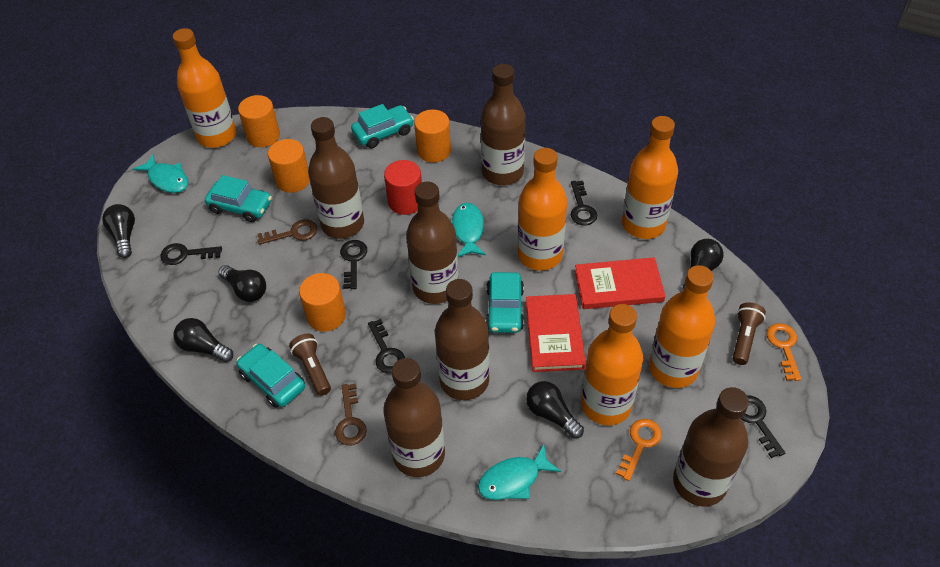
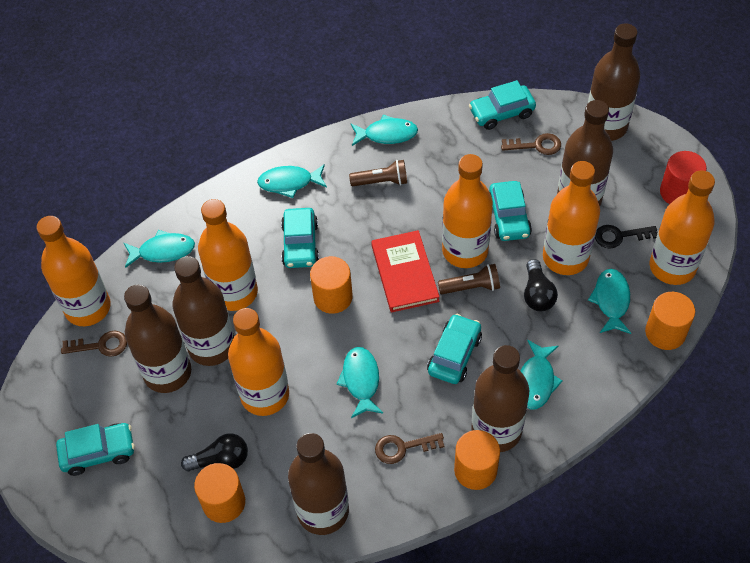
black key: [160,243,222,265] [340,240,367,289] [368,319,405,373] [571,181,597,225] [741,395,785,458] = 5 -> [595,225,657,249] = 1
black light bulb: [102,204,135,258] [173,318,233,362] [218,265,266,302] [526,381,584,438] [683,239,724,289] = 5 -> [181,433,248,471] [524,259,558,311] = 2
brown key: [257,219,317,245] [335,384,367,446] = 2 -> [61,330,127,357] [375,433,445,464] [501,133,561,155] = 3
orange bottle: [173,28,236,148] [517,148,567,271] [581,304,643,425] [622,116,678,239] [649,265,715,388] = 5 -> [37,216,111,326] [198,199,258,311] [228,308,289,416] [442,154,493,268] [543,161,600,275] [650,171,715,285] = 6
orange key: [616,419,662,481] [767,323,801,381] = 2 -> none = 0
red book: [526,294,586,372] [575,257,665,309] = 2 -> [371,230,440,313] = 1
turquoise car: [205,175,272,222] [237,344,305,408] [351,104,414,148] [486,272,524,333] = 4 -> [56,423,135,476] [281,208,319,268] [427,314,482,384] [469,80,536,130] [489,181,532,241] = 5
turquoise fish: [133,154,188,193] [451,203,486,257] [478,444,561,500] = 3 -> [124,230,195,268] [257,164,327,198] [336,347,383,418] [351,114,418,146] [520,340,563,410] [588,269,631,334] = 6

